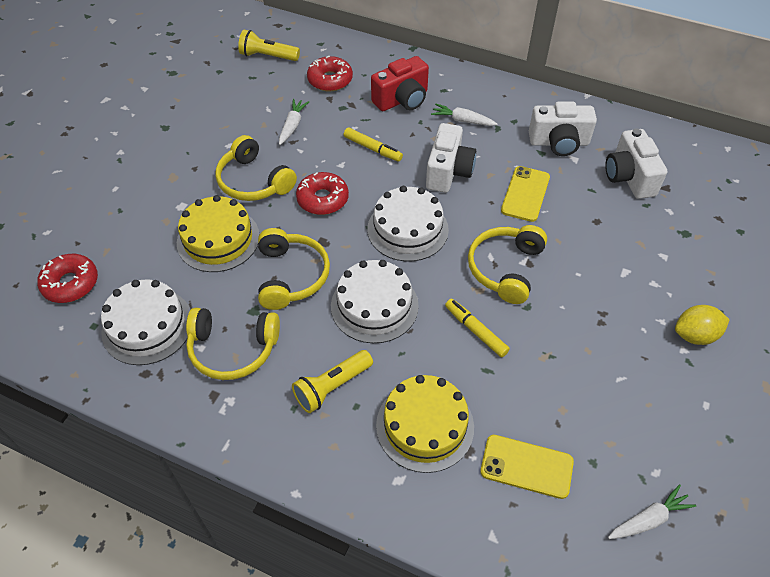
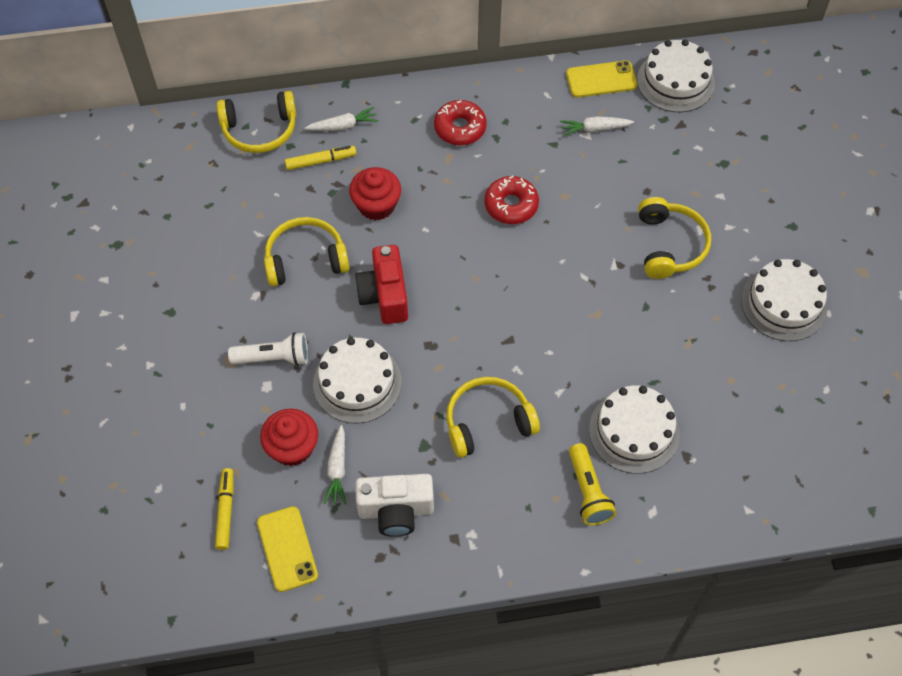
red cupcake: none = 0 -> [260,409,318,466] [349,167,401,220] = 2
red donut: [37,254,98,303] [296,172,349,215] [307,56,353,91] = 3 -> [434,100,487,145] [484,176,539,224] = 2
white cake: [101,279,191,365] [331,260,419,343] [367,186,449,261] = 3 -> [313,337,402,424] [589,386,680,474] [637,39,715,112] [741,259,827,341] = 4
white camera: [426,123,476,193] [529,102,597,156] [605,128,667,199] = 3 -> [355,474,434,537] = 1
white flashlight: none = 0 -> [228,332,308,366] = 1
yellow cake: [177,195,259,272] [376,375,474,473] = 2 -> none = 0
yellow flashlight: [238,30,300,61] [292,350,373,413] = 2 -> [569,443,616,525] = 1
yellow lemon: [675,305,730,345] = 1 -> none = 0

